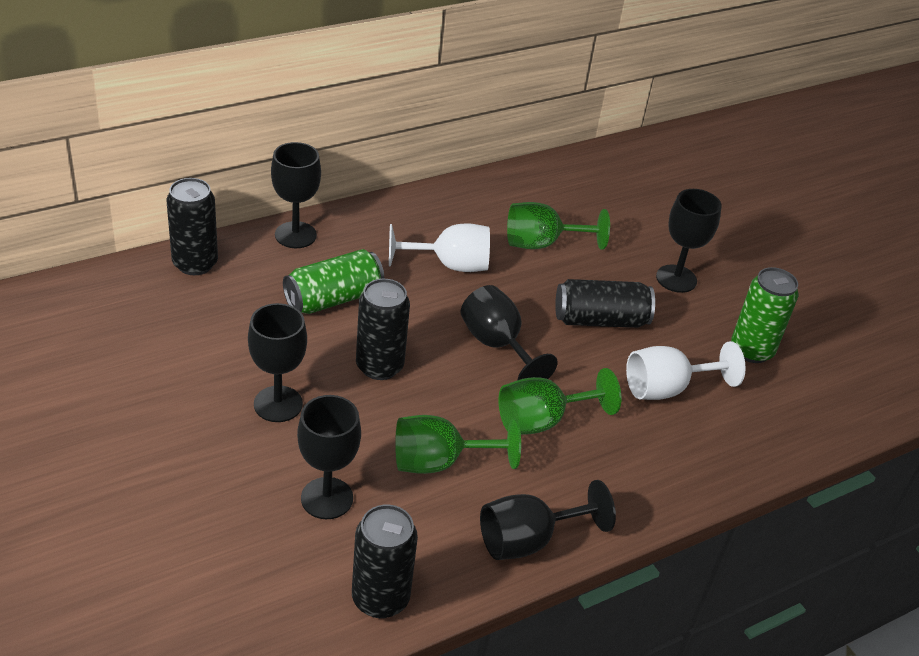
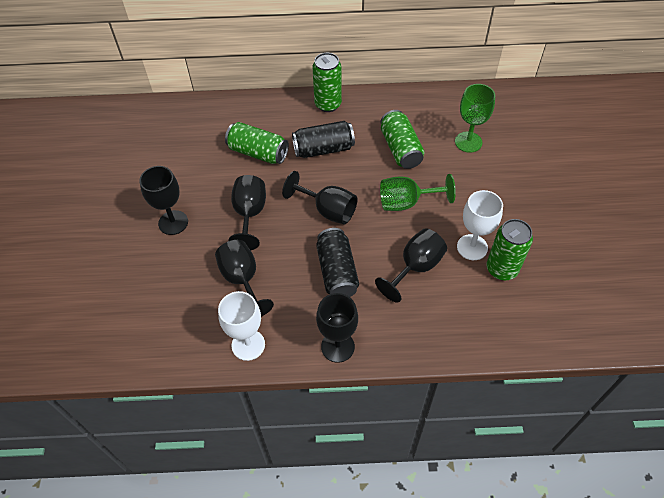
black can: [166,178,218,275] [352,505,418,618] [356,279,410,380] [555,279,655,328] = 4 -> [292,121,355,158] [316,228,359,297] = 2
green can: [283,249,384,314] [731,267,798,363] = 2 -> [225,122,289,164] [313,53,342,112] [381,110,424,169] [487,219,533,280] = 4
green goblet: [395,415,521,474] [499,368,621,435] [507,202,610,250] = 3 -> [380,174,456,211] [455,84,495,153] = 2

